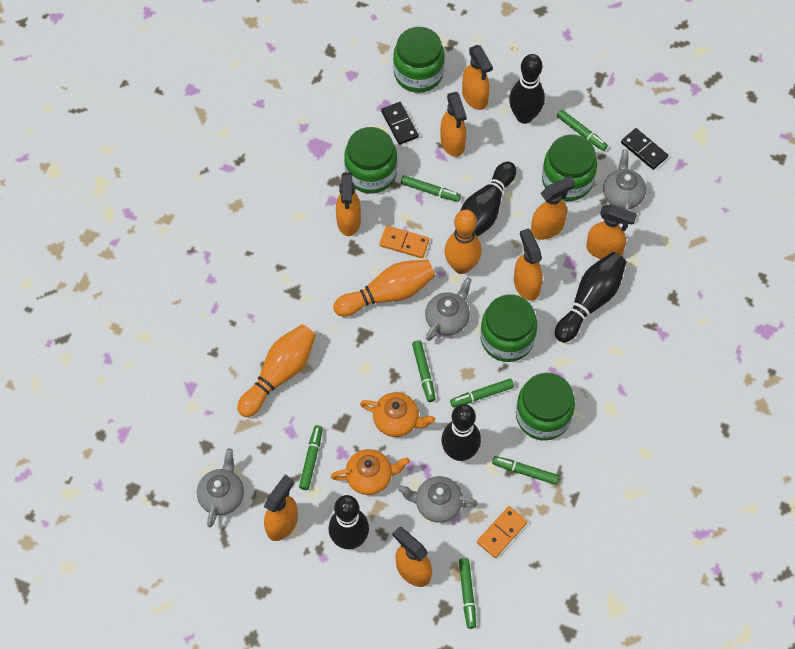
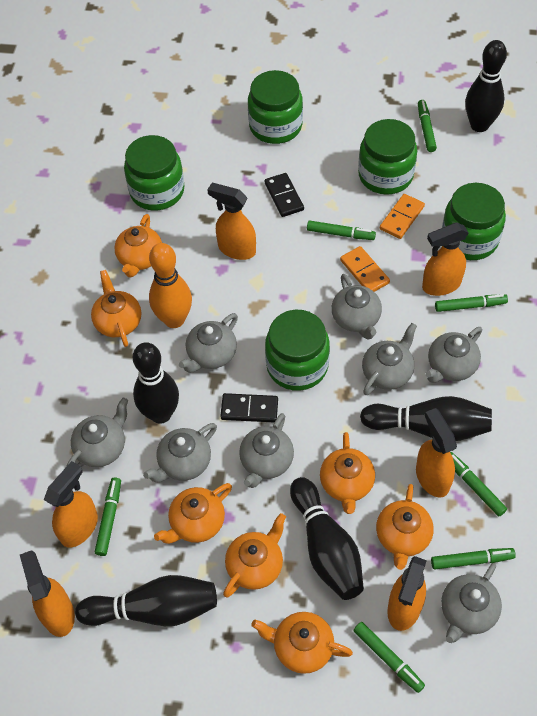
grey teapot: [197,448,244,527] [398,476,478,523] [425,277,472,341] [603,149,646,211] = 4 -> [66,398,128,467] [143,423,217,482] [179,313,238,373] [239,413,294,488] [331,274,382,340] [362,323,417,395] [425,327,482,383] [441,563,502,643] = 8
orange bowling pin: [237,324,316,417] [333,259,435,316] [445,209,482,274] = 3 -> [149,243,192,328] = 1
orange spray bottle: [264,475,298,541] [336,173,361,236] [393,527,432,587] [441,92,467,157] [462,45,493,110] [514,228,543,301] [531,176,575,240] [586,204,637,259] = 8 -> [20,550,75,637] [44,461,98,548] [207,183,256,260] [387,556,427,631] [416,408,457,498] [422,222,469,296] = 6
orange teapot: [331,449,410,495] [360,392,435,437] = 2 -> [91,270,141,347] [114,214,162,278] [154,483,232,544] [223,513,286,597] [251,612,353,674] [320,432,375,514] [376,484,434,570] = 7

